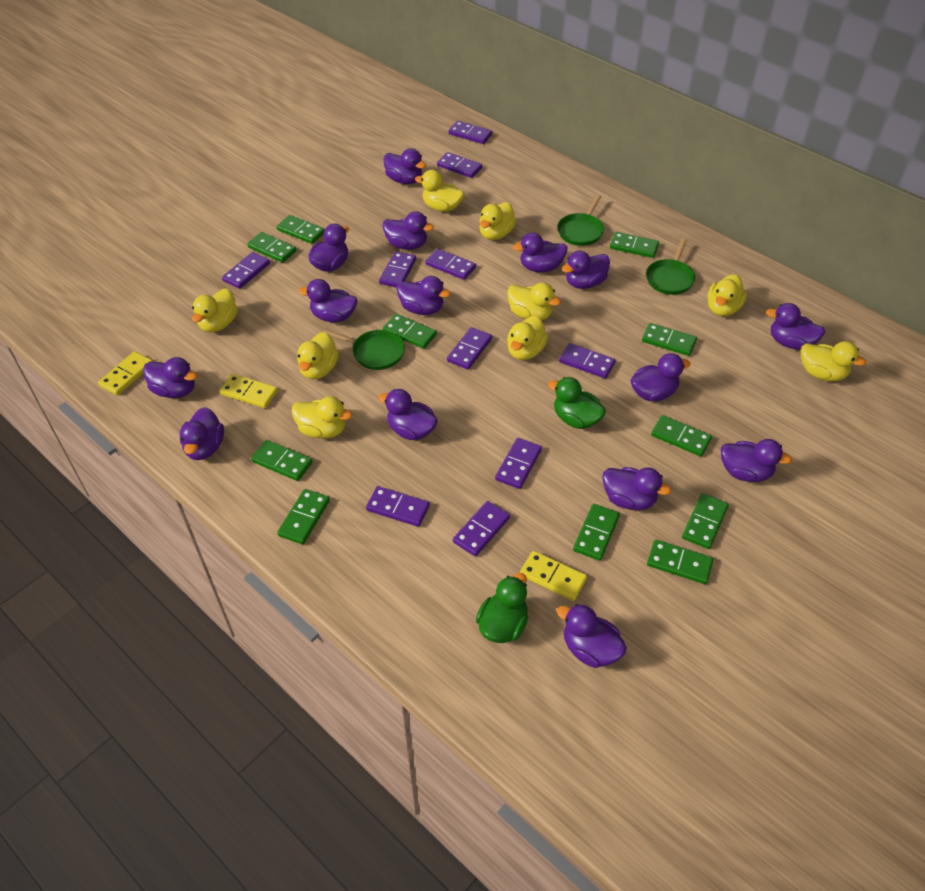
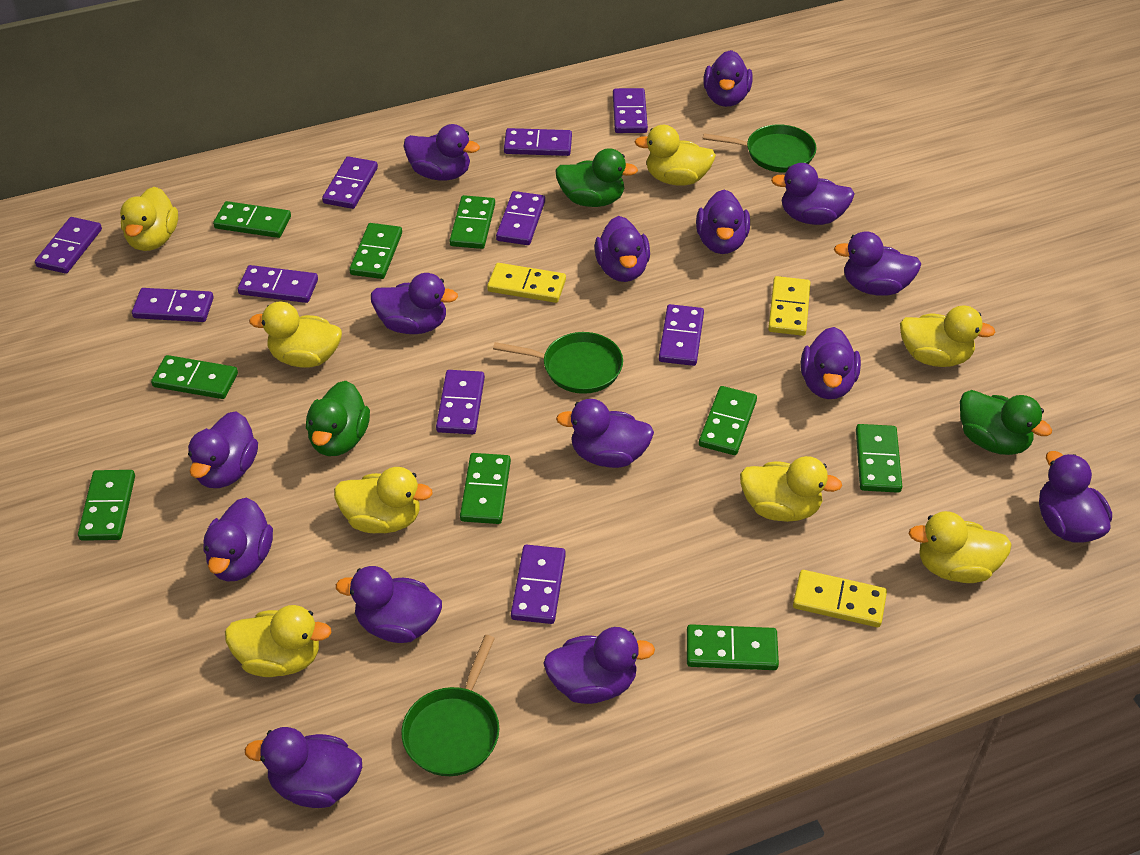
green domino: [248,232,297,263] [251,440,313,481] [277,215,325,244] [277,489,330,544] [383,314,437,349] [573,504,620,561] [610,232,659,258] [642,323,697,356] [647,540,713,584] [651,415,712,456] [682,493,729,549] = 11 -> [78,470,135,541] [151,355,238,399] [213,201,291,238] [349,223,402,279] [449,195,495,249] [460,453,511,524] [687,624,779,670] [699,386,757,455] [856,424,902,493] = 9
green duck: [476,573,528,643] [548,377,606,429] = 2 -> [306,381,370,456] [555,148,638,207] [960,390,1052,455] = 3
yellow duck: [192,288,238,332] [292,396,352,439] [297,332,339,379] [415,170,465,212] [479,202,516,240] [507,282,561,320] [507,315,548,360] [707,274,747,316] [801,341,866,381] = 9 -> [120,187,178,251] [225,605,332,677] [249,302,342,367] [334,467,433,533] [634,125,716,185] [740,456,842,522] [900,305,995,367] [908,511,1012,583] = 8

